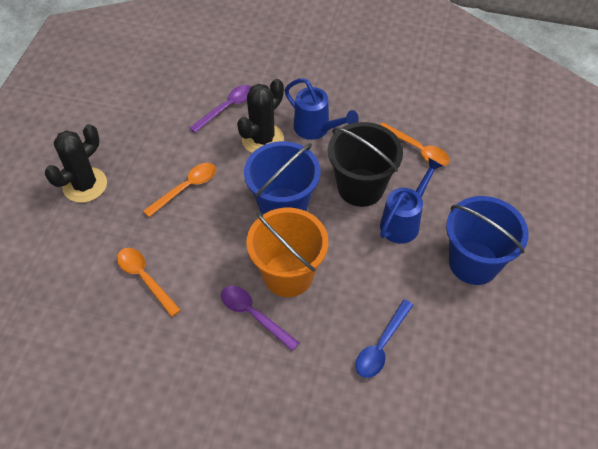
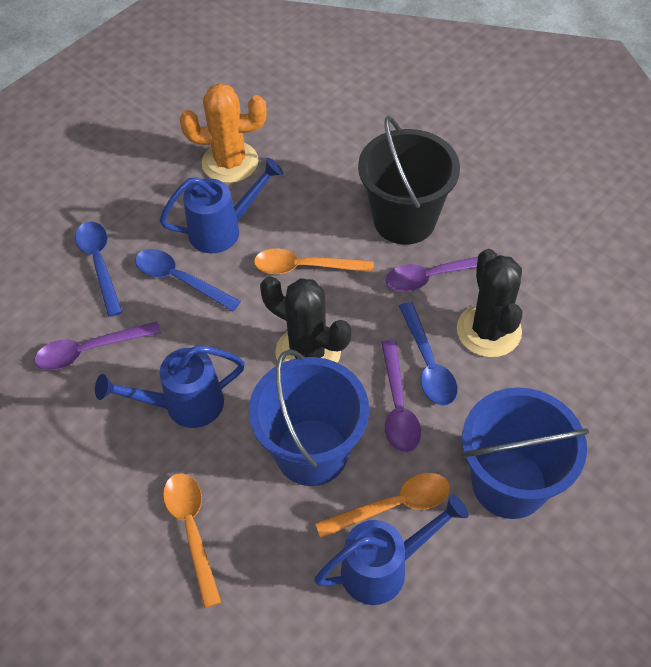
blue spoon: [356,299,413,378] = 1 -> [75,221,122,317] [135,249,241,311] [399,302,458,406] = 3
blue watering can: [285,78,359,140] [380,158,443,244] = 2 -> [95,346,245,428] [159,158,283,253] [314,494,468,605] = 3
orange bucket: [246,208,328,297] = 1 -> none = 0
orange cactus: none = 0 -> [180,83,267,183] = 1
purple spoon: [189,85,252,133] [221,286,300,351] = 2 -> [35,321,161,370] [381,340,421,453] [386,253,499,292] = 3

